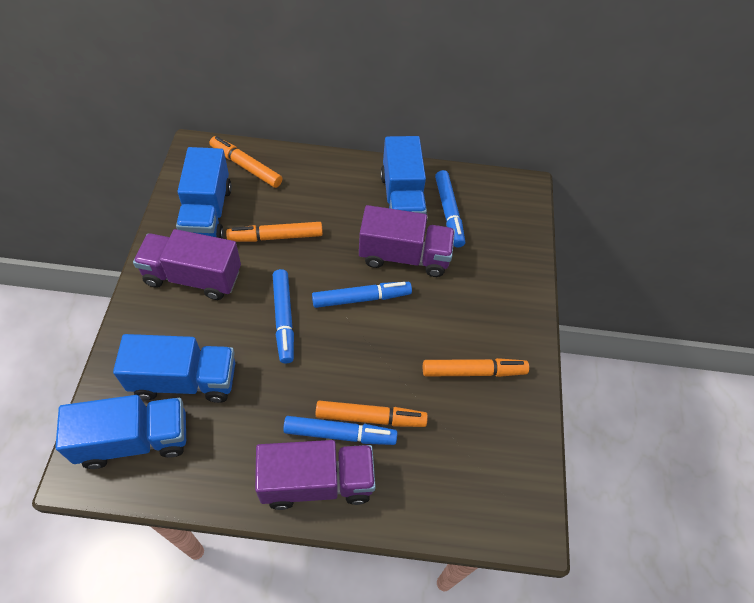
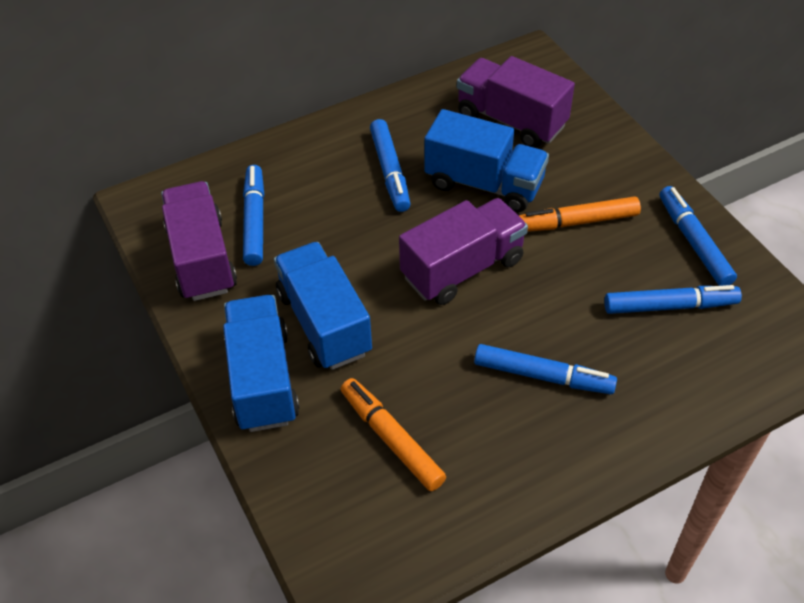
blue marker: [273,269,294,363] [283,416,397,445] [312,282,412,308] [435,170,465,248] = 4 -> [243,165,264,266] [370,119,410,212] [474,344,617,394] [604,285,742,314] [659,186,737,286] = 5
blue truck: [55,395,186,469] [113,334,235,403] [176,147,232,239] [380,136,427,223] = 4 -> [223,295,300,432] [274,242,372,370] [424,109,549,212] = 3
orange marker: [209,136,282,188] [226,222,323,242] [315,401,428,427] [423,358,529,377] = 4 -> [341,378,446,491] [518,196,641,232] = 2

